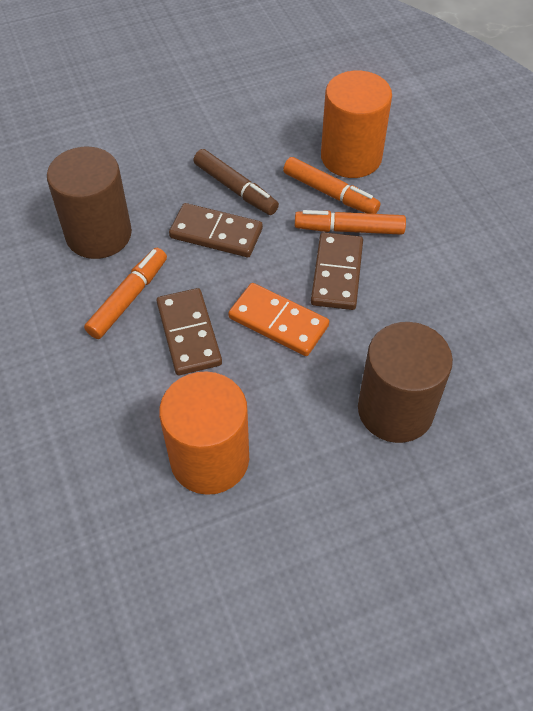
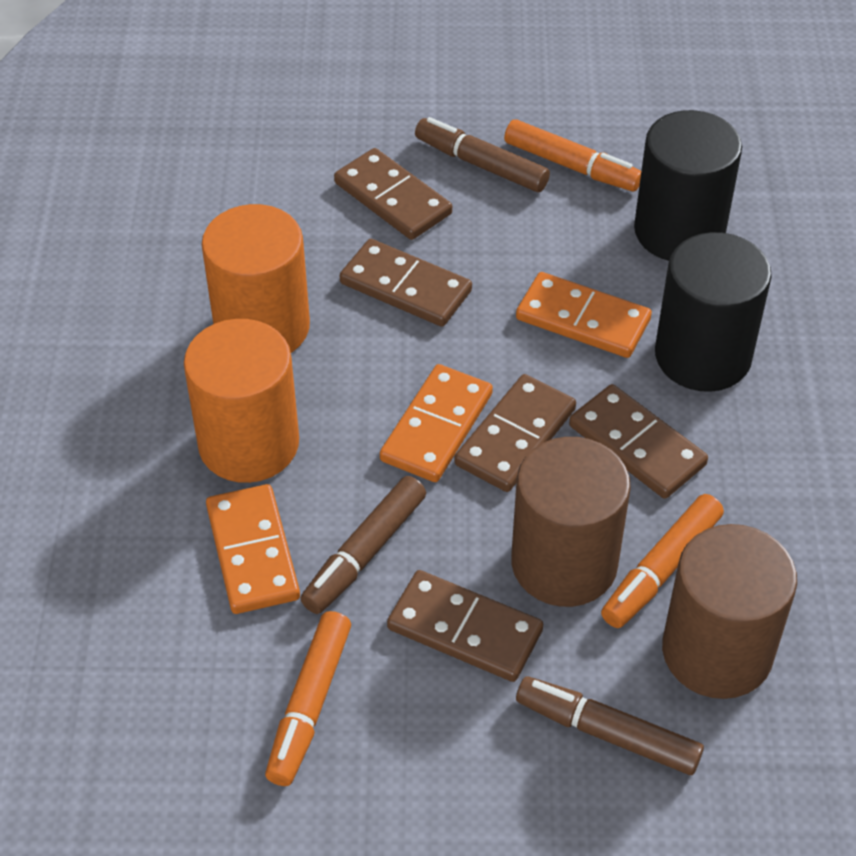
black cylinder: none = 0 -> [634,110,742,261] [655,232,772,392] = 2
brown domino: [157,288,222,375] [169,203,263,257] [311,232,363,310] = 3 -> [334,148,452,240] [340,239,472,327] [387,570,543,682] [454,374,576,492] [569,384,708,499] = 5
brown marker: [193,149,279,215] = 1 -> [300,476,426,614] [415,117,550,192] [516,677,704,775] = 3
orange domino: [228,283,329,356] = 1 -> [206,484,300,614] [380,364,493,482] [516,272,652,358] = 3

